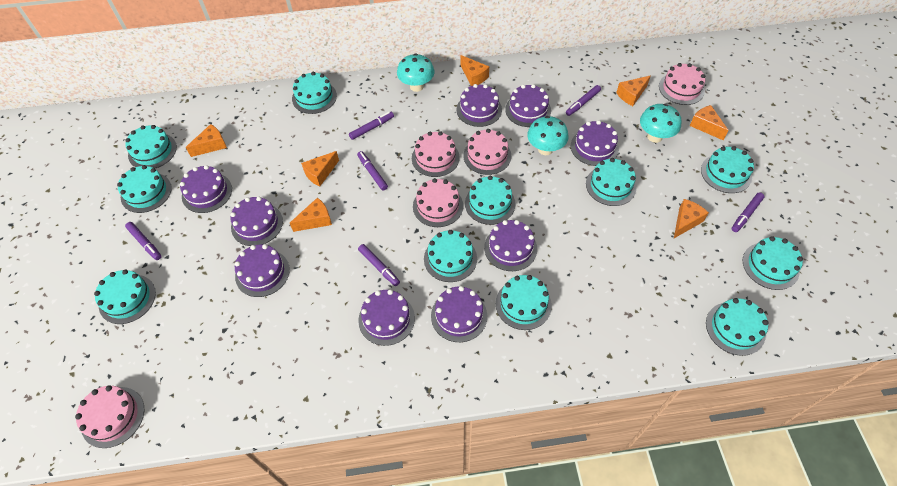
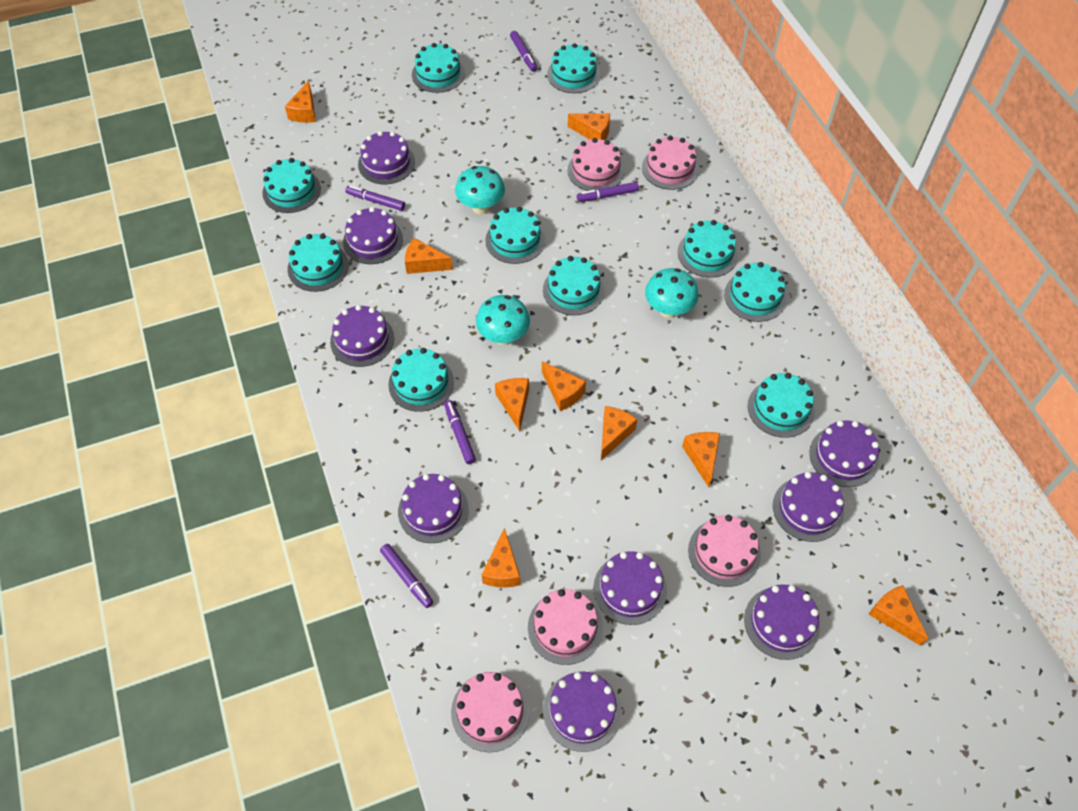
orange cheese: [186,124,227,157] [290,198,332,232] [301,151,339,187] [460,55,489,86] [616,75,651,106] [674,199,709,238] [690,105,729,140] = 7 -> [285,81,316,123] [405,238,453,274] [482,528,521,588] [495,378,529,431] [542,361,586,411] [568,113,610,140] [601,406,637,460] [682,432,720,487] [868,585,929,646] = 9
purple marker: [125,222,162,260] [349,112,394,140] [357,151,388,191] [358,244,400,286] [566,85,601,116] [732,192,765,232] = 6 -> [345,185,405,211] [380,544,433,608] [444,400,476,464] [510,31,537,72] [577,182,639,202] = 5
turquoise cake: [94,270,156,324] [117,165,172,213] [125,125,177,169] [292,72,337,114] [424,230,477,282] [465,176,516,225] [496,275,552,330] [586,158,636,206] [701,146,754,193] [706,298,769,356] [743,236,803,290] = 11 -> [262,158,321,213] [288,234,349,292] [388,348,454,412] [412,43,465,93] [485,207,545,264] [543,256,605,315] [547,43,600,93] [678,220,738,278] [724,262,787,322] [748,373,815,438] = 10

